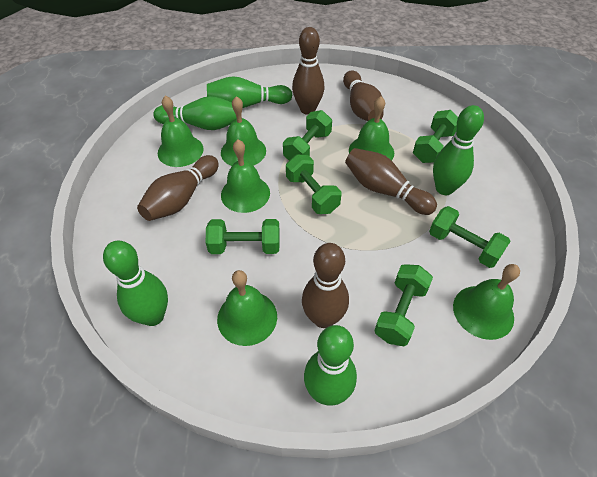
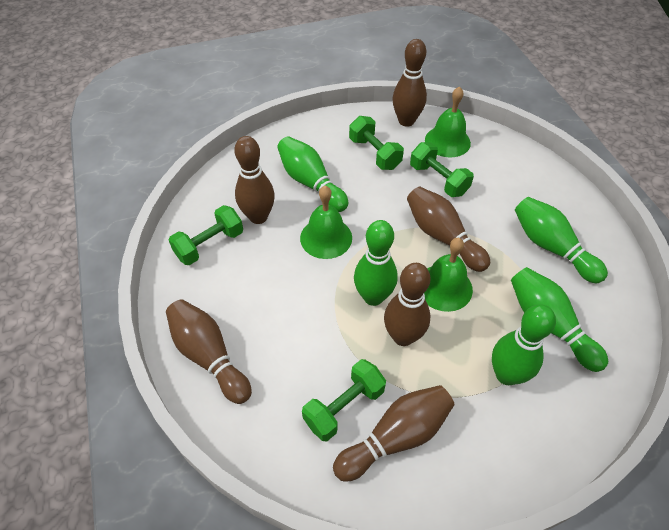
brown bowling pin: [137,155,219,221] [292,27,325,115] [302,243,349,328] [343,70,383,121] [345,148,437,215] = 5 -> [166,299,252,404] [234,136,275,224] [333,385,455,482] [384,263,431,346] [393,39,427,126] [407,187,490,272] = 6
green bell: [158,96,204,167] [217,270,277,346] [221,96,266,166] [221,140,270,213] [349,96,394,161] [453,264,520,340] = 6 -> [300,186,352,259] [424,238,473,312] [425,86,471,157] = 3
green dumbbell: [206,219,280,254] [283,110,332,161] [286,154,342,214] [374,264,433,346] [413,110,458,163] [429,206,511,268] = 6 -> [169,205,243,265] [302,359,386,441] [349,116,404,170] [410,142,474,197] = 4

